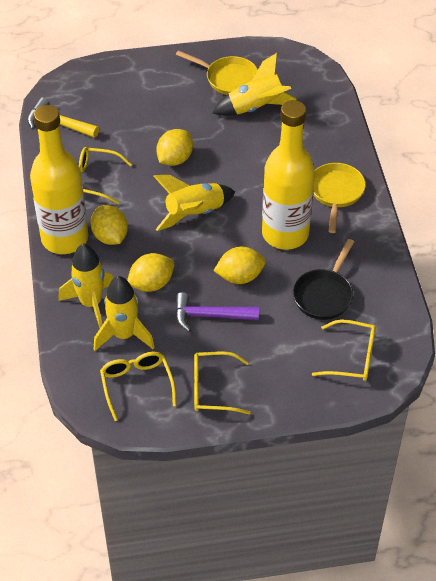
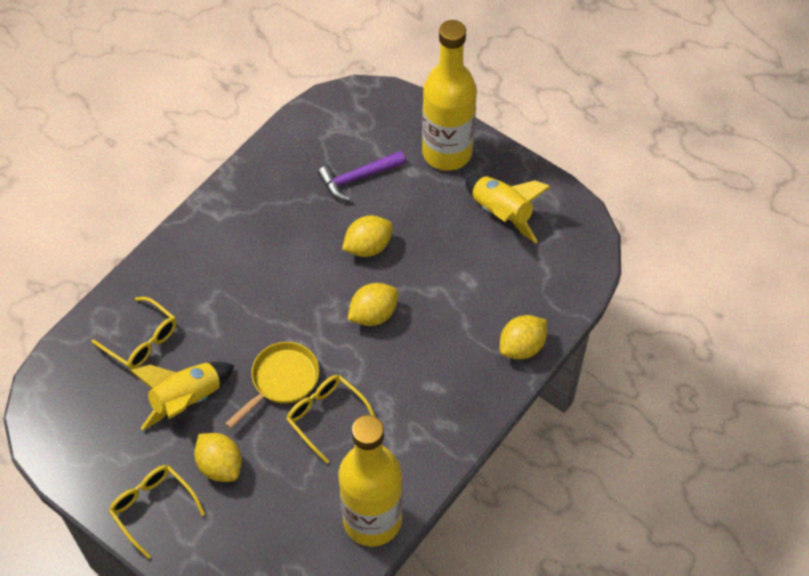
black pan: [293,239,354,320] = 1 -> none = 0
yellow glasses: [78,147,132,204] [100,352,177,421] [194,351,251,415] [312,319,376,381] = 4 -> [91,297,176,369] [109,465,205,559] [286,375,376,464] = 3
yellow hammer: [27,97,99,138] = 1 -> none = 0
yellow pan: [176,50,258,95] [313,163,366,233] = 2 -> [225,342,319,429] = 1
yellow rocket: [58,244,113,328] [94,276,155,351] [154,175,235,231] [212,53,297,116] = 4 -> [130,362,234,430] [465,176,551,244] = 2

